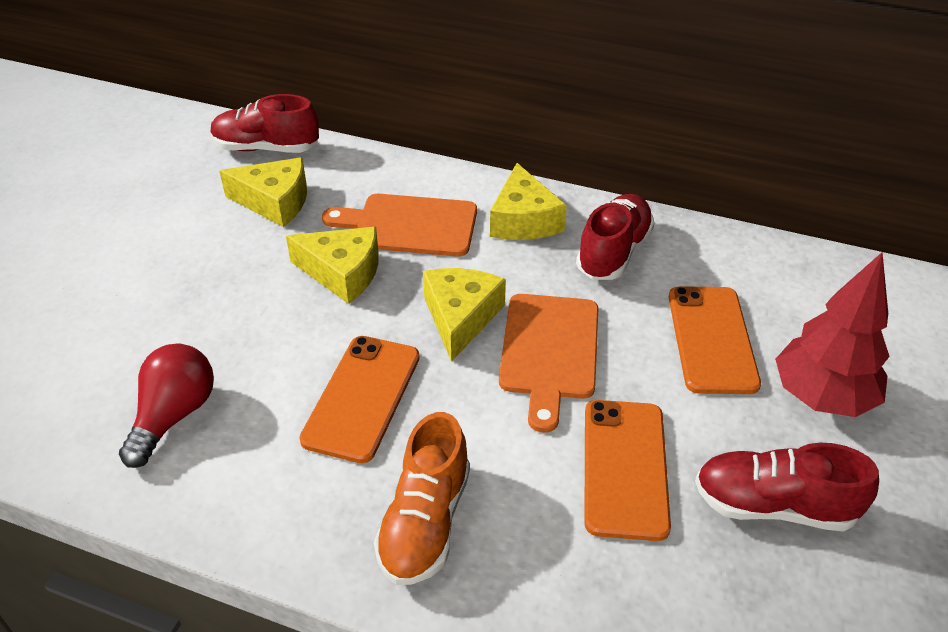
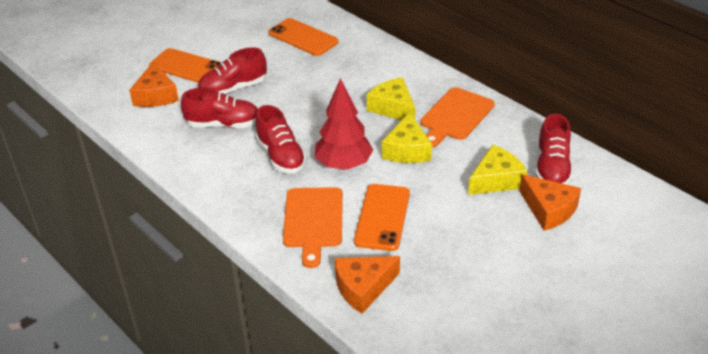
orange cheese: none = 0 -> [129,62,179,107] [335,256,400,314] [519,174,581,231] = 3
orange shoe: [374,412,470,585] = 1 -> none = 0
red light bulb: [119,343,214,468] = 1 -> none = 0
red shoe: [211,94,319,153] [576,194,655,280] [695,442,879,531] = 3 -> [181,88,258,128] [198,47,267,94] [255,105,307,174] [536,114,573,185] = 4
yellow cheese: [219,157,307,227] [286,227,379,304] [423,268,506,362] [490,163,567,240] = 4 -> [367,77,415,120] [382,112,432,163] [468,145,528,195] = 3

